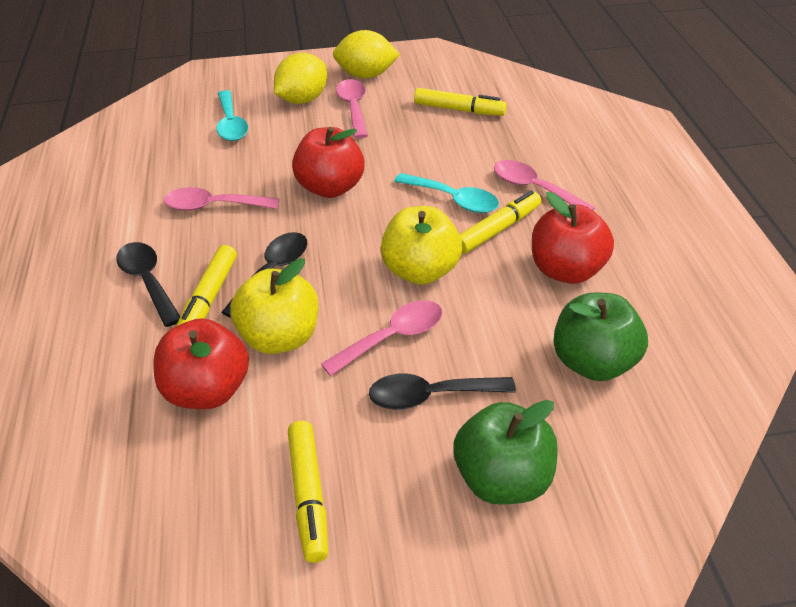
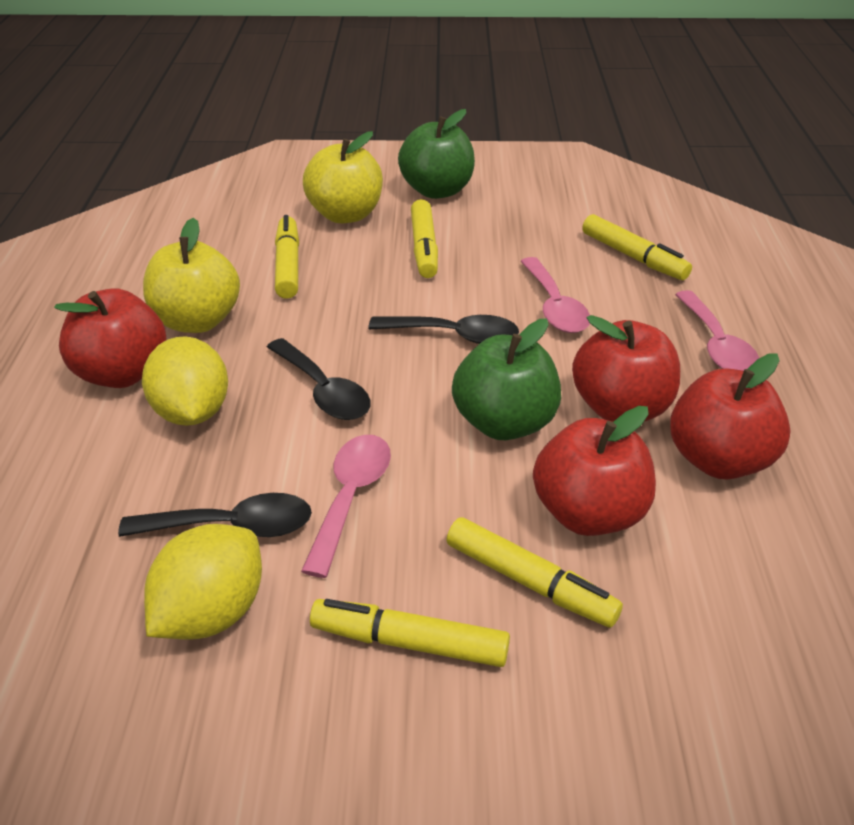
pink spoon: [164,187,279,211] [321,300,442,376] [336,79,368,139] [494,160,595,210] = 4 -> [301,435,391,578] [520,257,590,333] [675,290,759,371] = 3
red apple: [153,318,249,409] [292,127,365,198] [532,192,614,284] = 3 -> [54,288,167,388] [533,406,656,536] [572,315,680,422] [670,353,791,479] = 4
turquoise spoon: [217,90,248,141] [394,173,499,213] = 2 -> none = 0
yellow marker: [176,245,237,326] [288,421,328,563] [414,88,507,116] [459,191,541,254] = 4 -> [275,215,299,299] [310,599,510,667] [411,199,438,278] [447,517,623,628] [582,214,692,280] = 5

